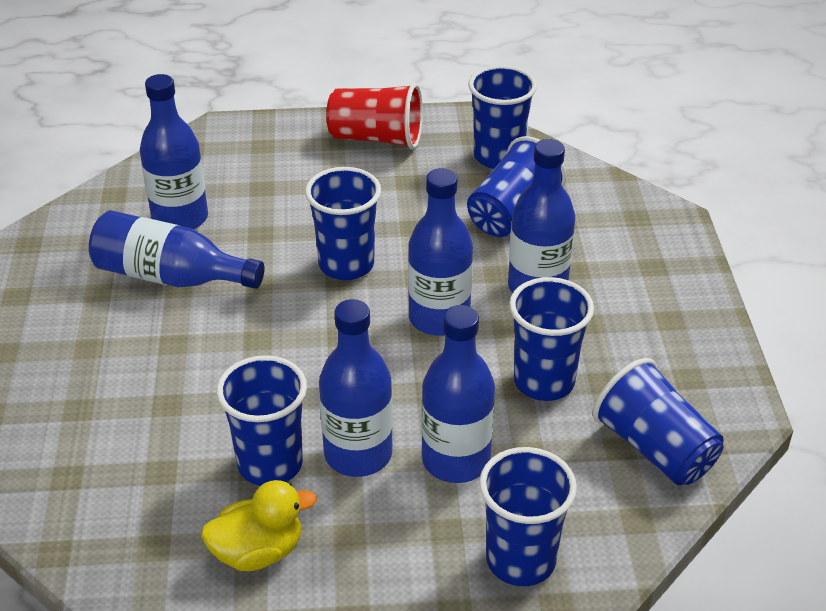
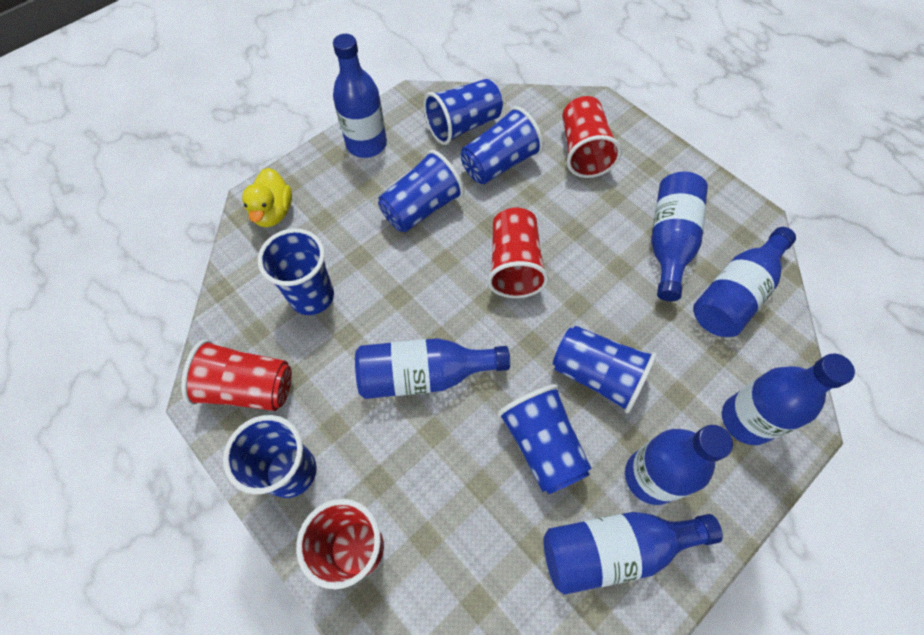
blue bottle: [89,210,264,289] [140,74,208,229] [319,299,393,477] [408,168,473,336] [421,305,495,483] [508,139,575,293] = 6 -> [333,34,387,158] [355,338,510,399] [543,512,723,595] [625,425,733,505] [651,171,708,301] [693,227,796,337] [722,354,855,445] = 7
red cup: [326,83,423,149] = 1 -> [181,339,292,411] [296,499,384,589] [487,208,549,298] [562,96,622,178] = 4

